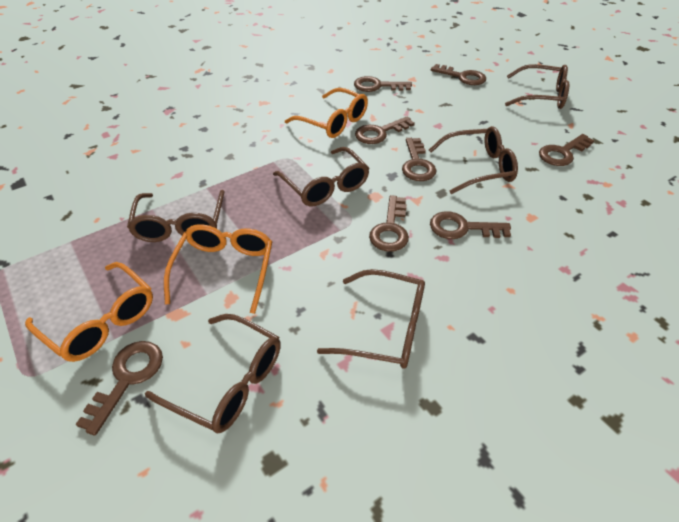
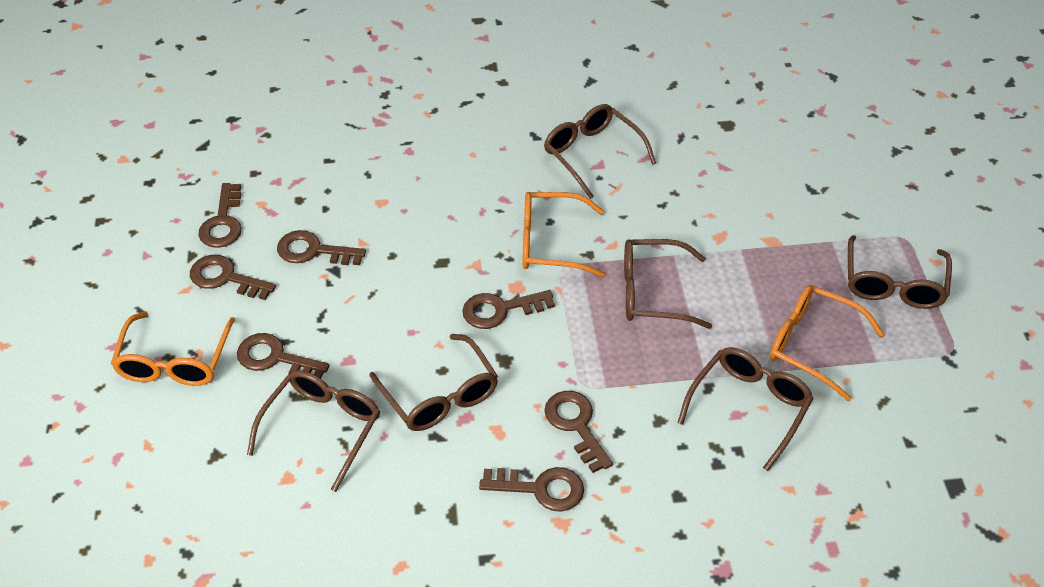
brown key: [75,341,163,436] [354,76,412,92] [355,116,415,144] [369,195,409,252] [402,138,437,181] [430,211,511,239] [431,64,486,85] [539,134,595,166] = 8 -> [190,255,276,300] [198,183,242,248] [237,333,330,379] [277,230,366,265] [462,290,555,329] [479,467,584,512] [544,391,613,473] = 7

